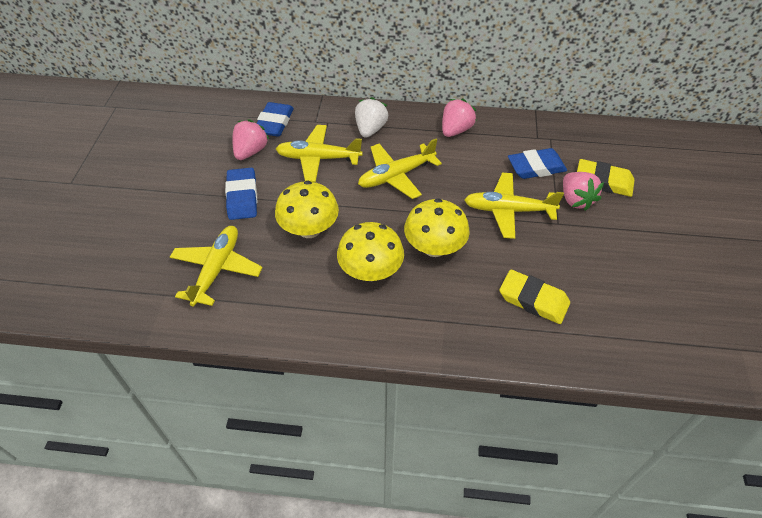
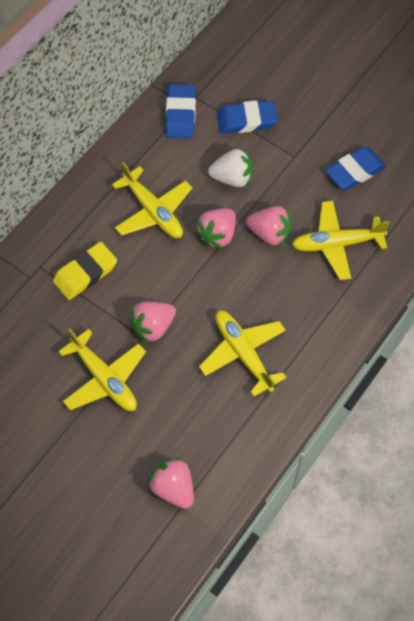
pink strawberry: [232,119,269,160] [442,99,476,137] [563,172,604,211] = 3 -> [129,301,176,343] [147,458,194,509] [195,209,236,249] [246,206,292,246] = 4
yellow eraser: [499,270,570,324] [577,159,635,197] = 2 -> [53,242,117,300] = 1
yellow mushroom: [275,181,339,238] [337,222,404,281] [404,198,470,257] = 3 -> none = 0

